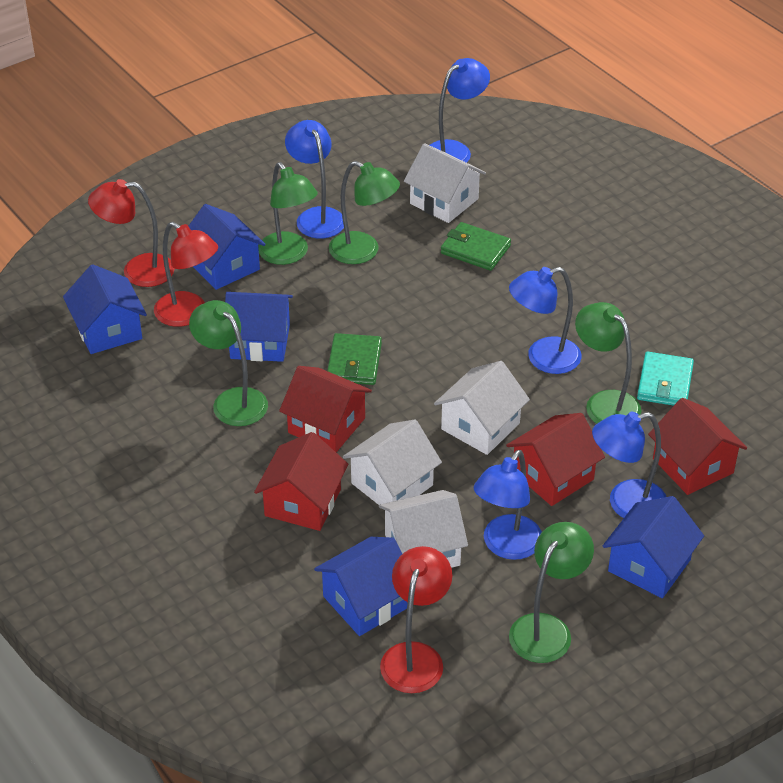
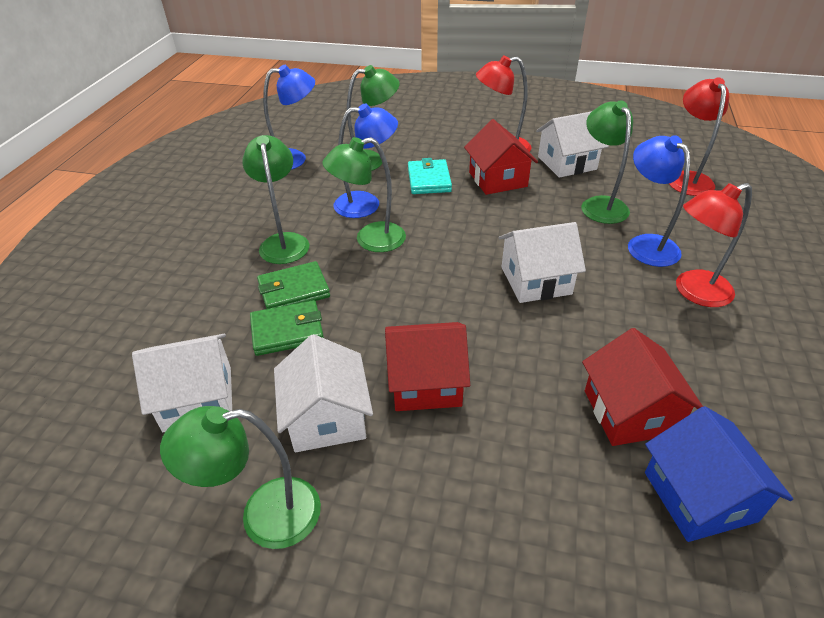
blue house: [63,264,147,354] [188,204,266,290] [225,292,293,362] [314,537,408,636] [603,496,704,598] = 5 -> [645,406,793,542] = 1
blue lamp: [285,120,344,239] [430,58,490,163] [474,450,542,560] [509,267,582,374] [592,412,666,518] = 5 -> [263,65,315,170] [333,103,398,218] [628,135,690,267] = 3
red house: [254,432,349,531] [279,366,372,452] [506,413,605,506] [648,398,747,495] = 4 -> [385,322,470,411] [464,119,538,195] [582,328,703,446] = 3

